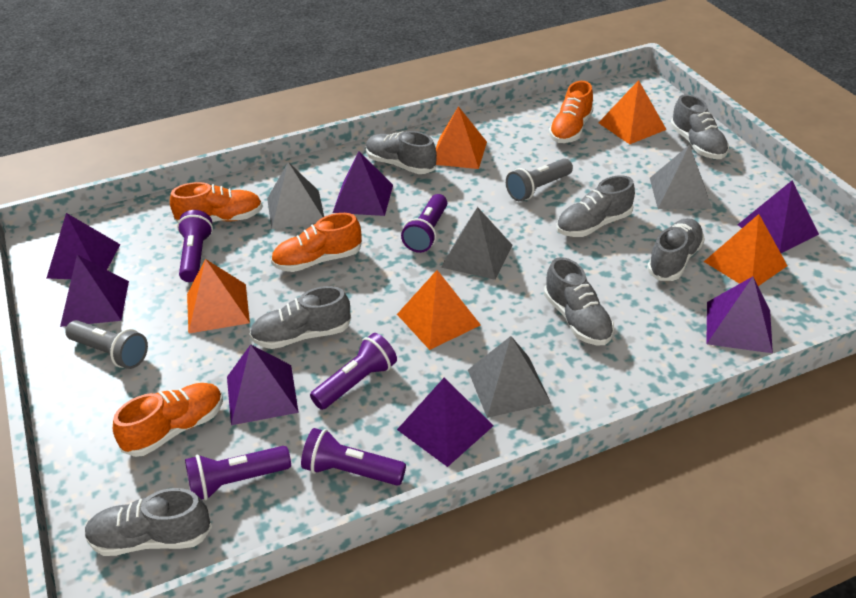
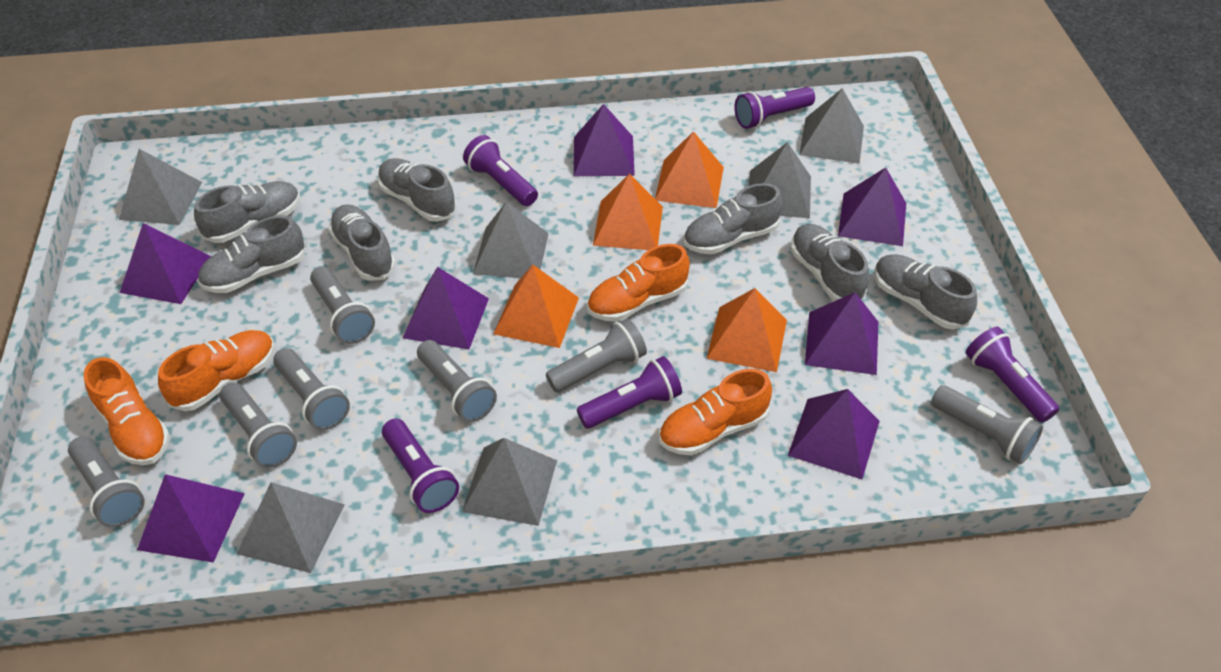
grey flashlight: [65,320,148,369] [506,158,573,201] = 2 -> [68,436,145,527] [220,382,297,468] [273,348,350,430] [310,267,375,344] [417,340,497,422] [546,318,647,392] [931,385,1043,464] = 7
grey pyramid: [267,162,324,229] [441,207,512,280] [468,336,551,418] [650,145,712,209] = 4 -> [119,149,202,225] [236,482,345,573] [462,438,557,526] [473,202,549,278] [749,142,811,218] [799,88,864,164] = 6
orange pyramid: [187,259,250,334] [397,270,481,350] [436,106,487,169] [598,80,667,144] [704,214,787,286] = 5 -> [493,264,579,348] [593,174,663,250] [655,131,724,208] [706,288,787,372] = 4

